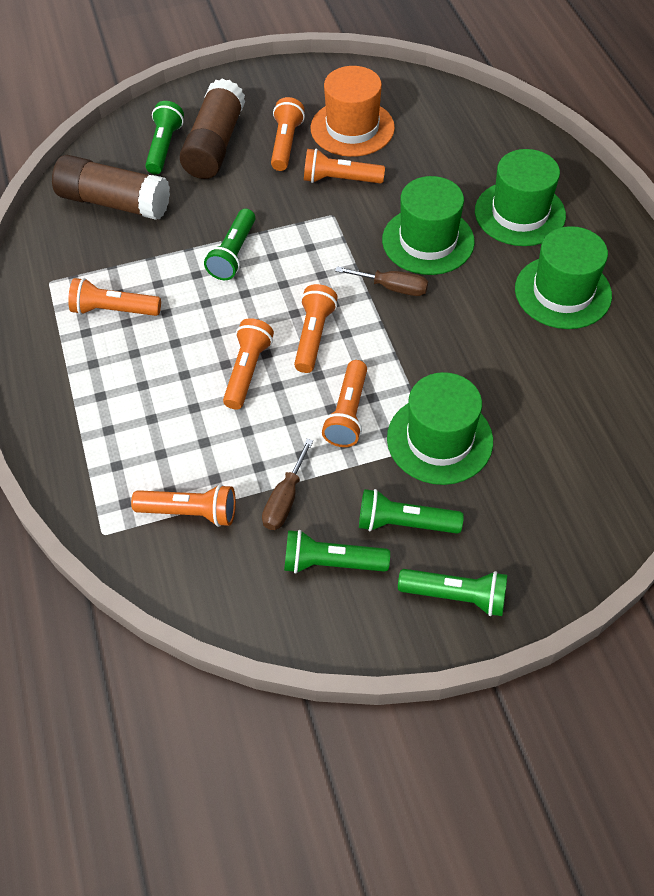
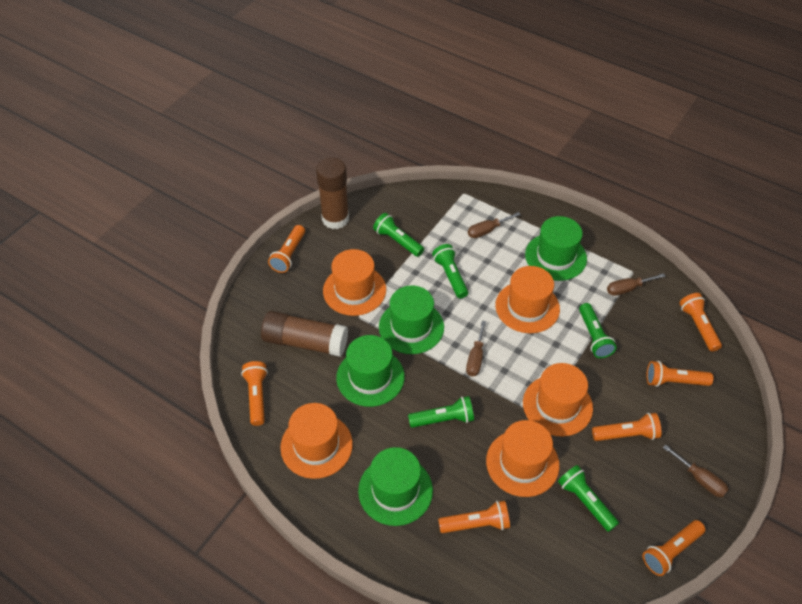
brown screwdriver: [262,439,313,530] [335,266,428,296] = 2 -> [466,321,486,376] [468,212,521,238] [607,273,665,296] [663,445,729,497] = 4
orange hat: [311,66,395,157] = 1 -> [280,403,353,479] [323,249,386,316] [486,420,560,497] [495,266,560,333] [523,363,593,437] = 5

